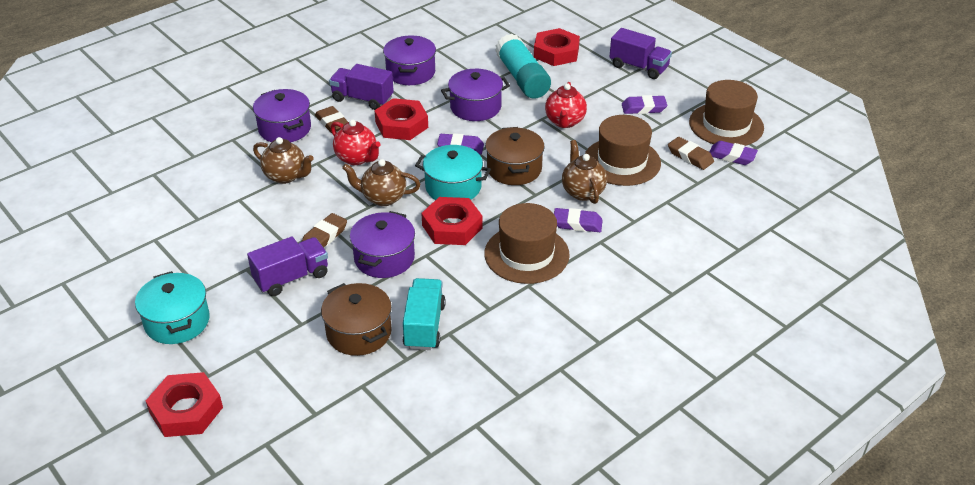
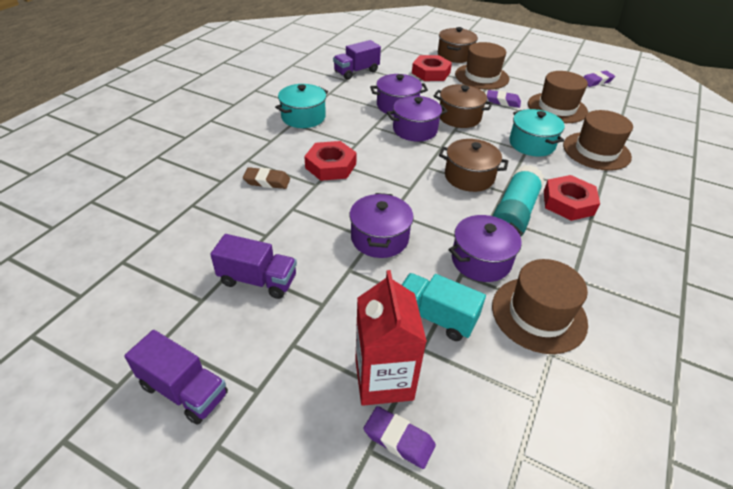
brown eraser: [302,213,347,247] [315,106,348,133] [668,137,714,170] = 3 -> [243,167,290,189] = 1
brown hat: [484,203,570,284] [585,115,661,186] [689,80,764,146] = 3 -> [455,42,509,90] [492,259,588,354] [528,71,588,123] [563,110,633,171] = 4
brown pot: [321,283,392,356] [485,127,545,185] = 2 -> [433,84,493,128] [438,27,478,63] [439,139,508,192] = 3
brown teapot: [253,137,314,184] [342,159,420,206] [562,140,607,204] = 3 -> none = 0
purple eraser: [437,133,484,155] [554,208,603,232] [622,95,667,114] [709,141,758,165] = 4 -> [364,406,436,469] [487,90,521,108] [584,71,615,87] = 3
red carton: none = 0 -> [355,270,427,406] = 1
red nut: [146,372,223,437] [374,98,428,140] [421,197,483,245] [534,28,580,66] = 4 -> [304,141,357,181] [412,55,452,81] [544,175,600,221] = 3
red teapot: [331,120,381,165] [545,82,587,128] = 2 -> none = 0

